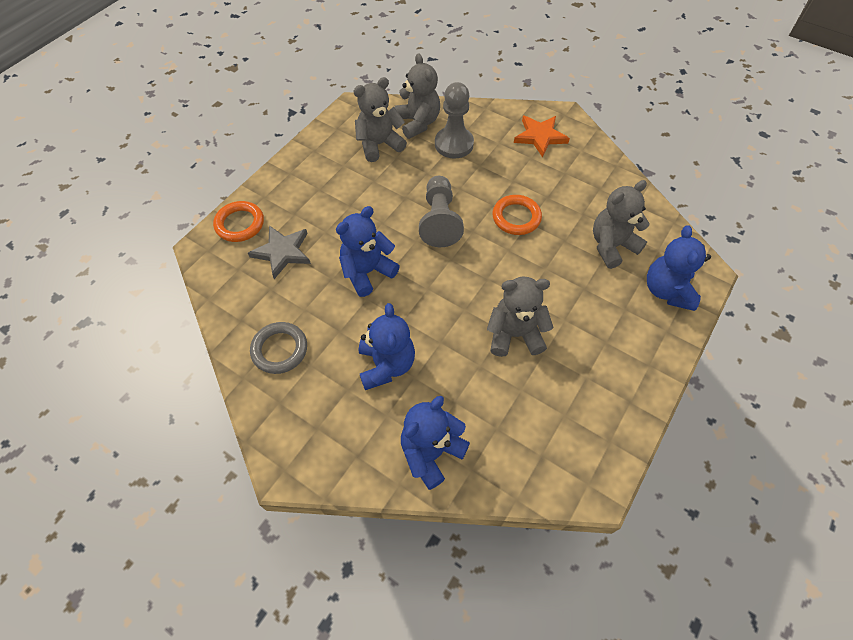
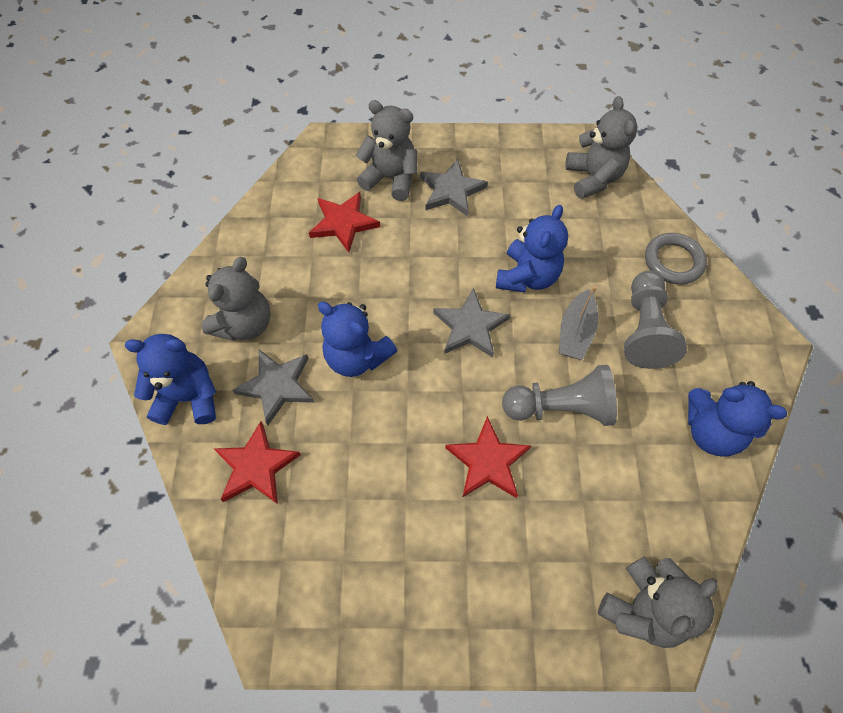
grey boat: none = 0 -> [559,286,598,360] = 1
grey star: [248,225,311,279] = 1 -> [232,350,315,425] [420,159,488,217] [433,288,510,358] = 3
orange ring: [213,201,264,242] [492,195,542,235] = 2 -> none = 0
orange star: [514,116,570,157] = 1 -> none = 0
red star: none = 0 -> [214,421,301,504] [309,192,380,253] [445,416,531,498] = 3

